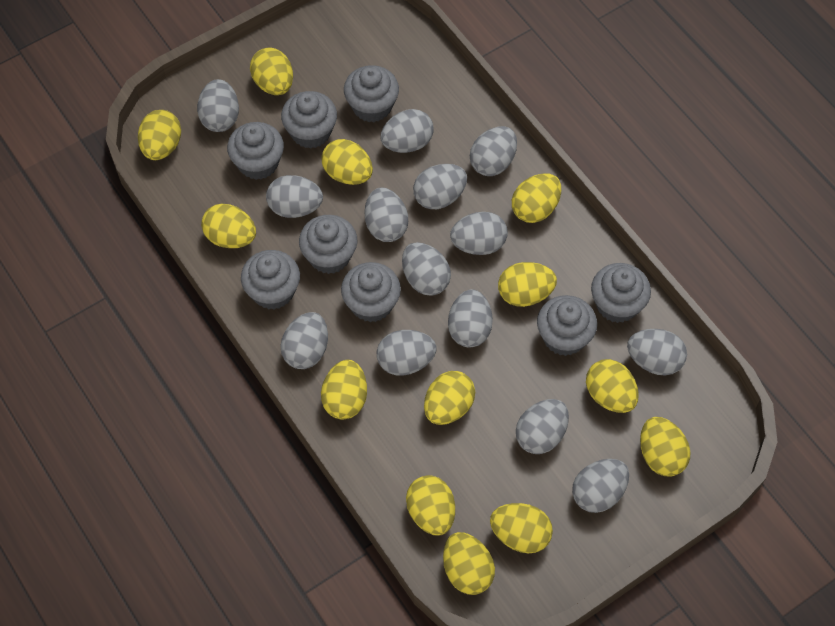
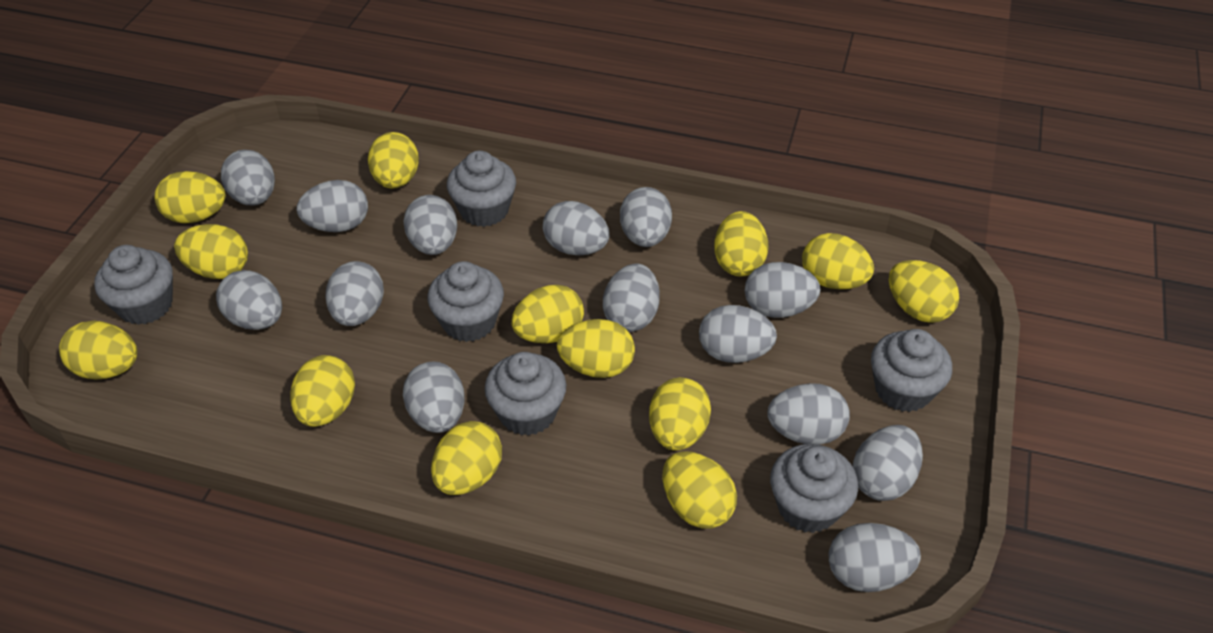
grey cupcake: [227,122,284,180] [241,250,300,310] [281,91,337,149] [299,215,357,274] [341,262,401,322] [344,65,399,122] [537,295,597,356] [591,263,651,323] = 8 -> [94,245,173,325] [428,261,504,342] [447,151,516,227] [485,352,566,436] [770,444,858,533] [871,329,952,412] = 6

